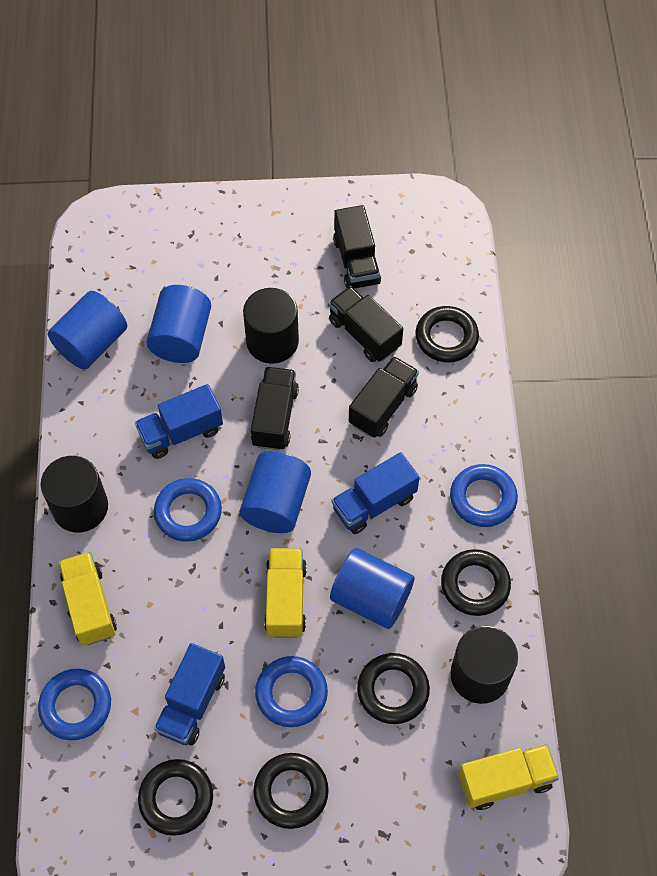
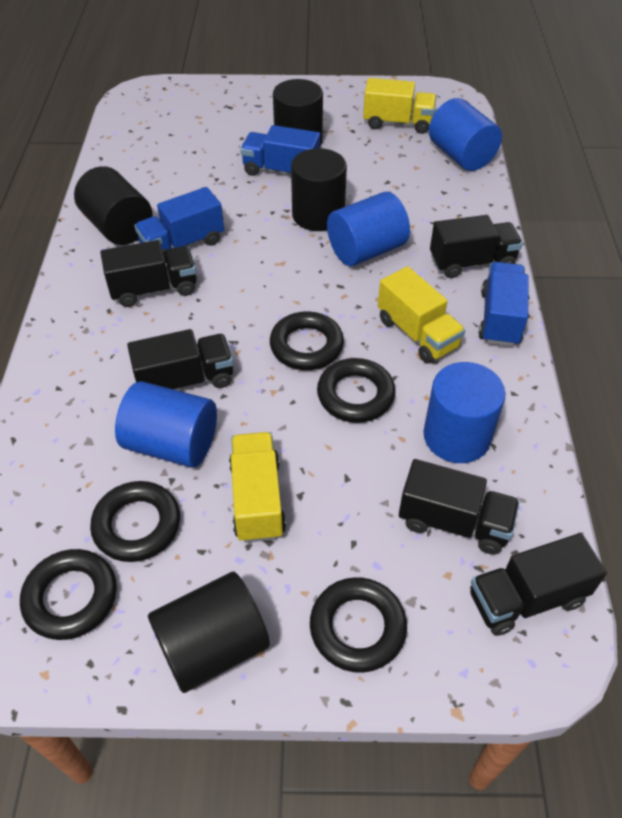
black cylinder: [41,456,108,533] [243,288,299,364] [450,626,518,704] = 3 -> [74,166,152,245] [148,572,270,693] [273,79,323,146] [291,148,347,231] = 4
black truck: [251,367,299,451] [328,286,403,362] [333,205,381,289] [349,356,419,438] = 4 -> [100,240,196,307] [127,329,233,389] [399,459,520,554] [430,215,523,278] [470,533,607,636] = 5
blue ring: [38,669,111,740] [154,478,222,542] [255,656,328,727] [450,464,518,527] = 4 -> none = 0

